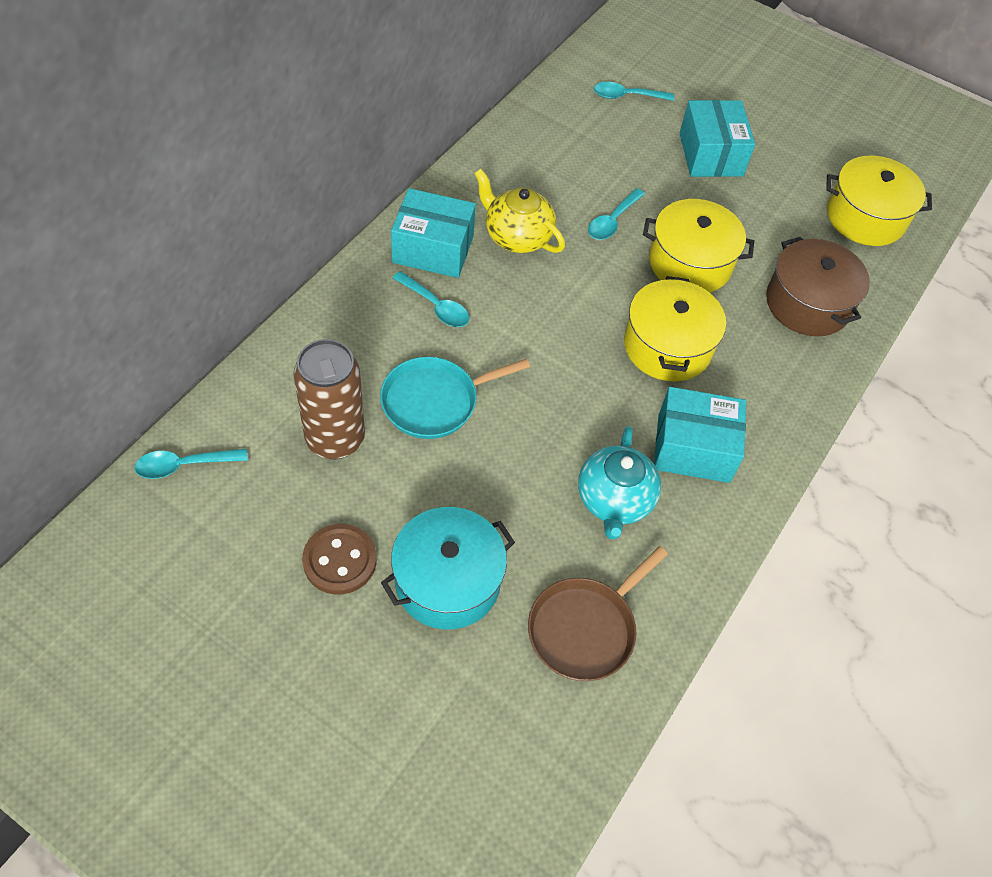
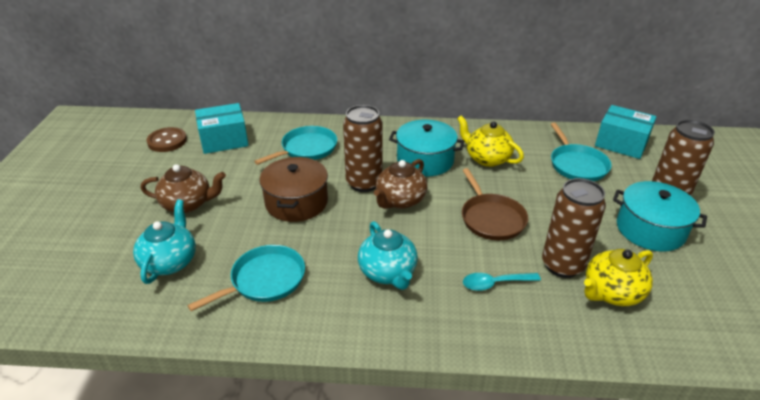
brown can: [293,339,365,459] = 1 -> [343,105,383,192] [542,178,606,278] [652,120,715,196] = 3
brown teapot: none = 0 -> [141,164,226,213] [374,159,427,209] = 2
turquoise box: [391,188,476,278] [654,387,746,483] [680,100,755,177] = 3 -> [195,103,249,154] [595,105,657,159] = 2
turquoise pan: [380,357,530,439] = 1 -> [188,245,305,311] [254,126,337,165] [551,123,612,181] = 3
turquoise pot: [381,507,515,630] = 1 -> [389,120,464,177] [613,181,707,251] = 2
turquoise spoon: [134,449,248,479] [393,271,469,327] [588,188,645,240] [594,82,674,101] = 4 -> [463,273,541,291] = 1
turquoise teapot: [578,426,661,540] = 1 -> [133,199,196,284] [358,221,418,290] = 2
yellow pot: [624,276,726,382] [643,199,754,293] [826,156,932,246] = 3 -> none = 0
yellow teapot: [474,169,565,253] = 1 -> [457,116,524,167] [584,249,653,306] = 2

